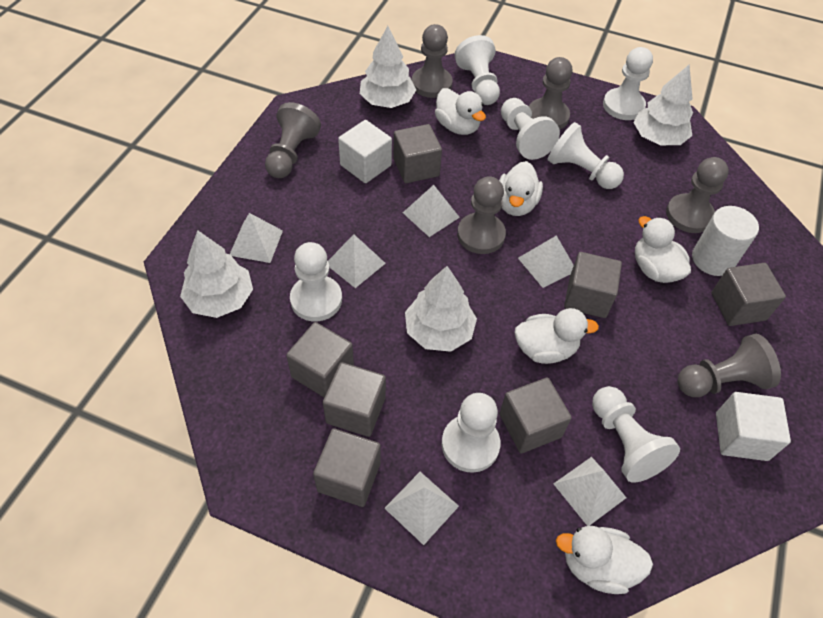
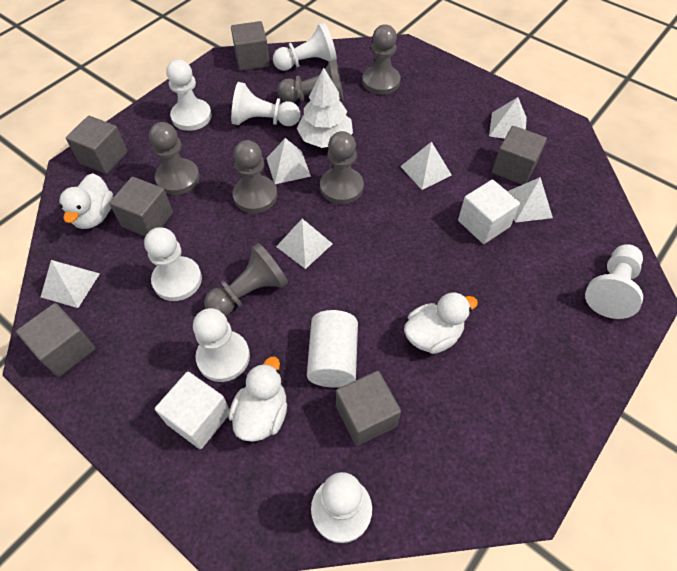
grey cube: [286,322,354,397] [313,428,381,507] [323,362,386,437] [393,124,442,183] [499,377,572,454] [564,252,622,318] [711,263,786,326] = 7 -> [16,303,96,377] [66,116,128,174] [109,177,173,236] [231,21,270,71] [336,371,401,446] [492,126,547,185] = 6
white duck: [435,88,486,135] [499,161,543,216] [515,308,599,364] [556,526,653,594] [635,216,691,283] = 5 -> [59,173,113,229] [229,357,287,442] [404,292,478,354] = 3
white tree: [180,230,253,318] [360,26,416,108] [405,266,477,352] [633,65,693,145] = 4 -> [297,68,353,148] = 1

